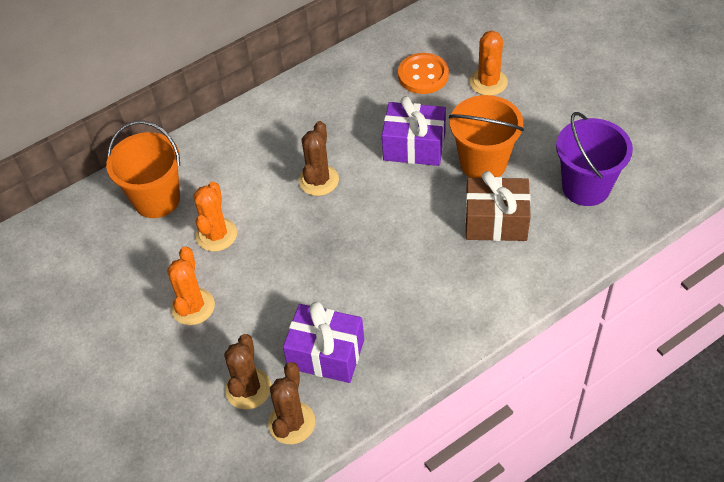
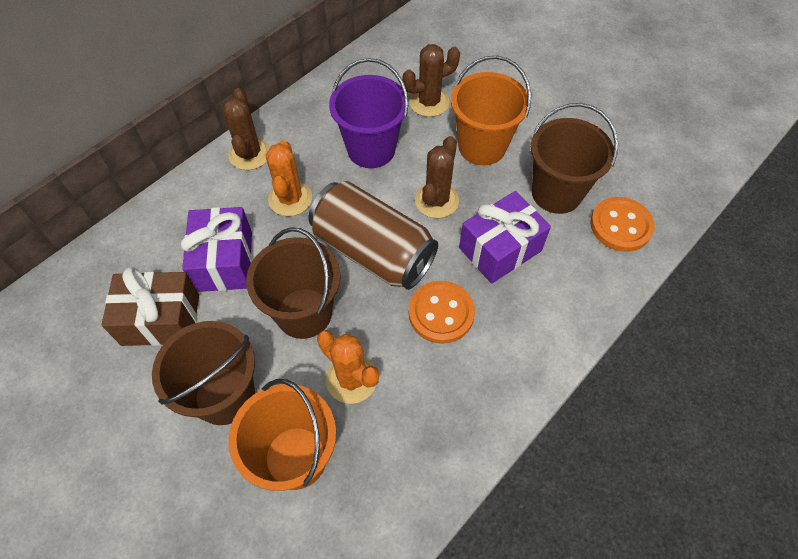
brown bucket: none = 0 -> [152,321,255,425] [246,227,341,339] [531,103,618,214] = 3
brown can: none = 0 -> [308,181,438,290] = 1
orange button: [398,53,449,94] = 1 -> [409,281,475,344] [590,197,655,252] = 2
orange cactus: [167,247,215,325] [193,182,237,251] [470,30,508,96] = 3 -> [266,140,312,216] [317,330,379,404] = 2

